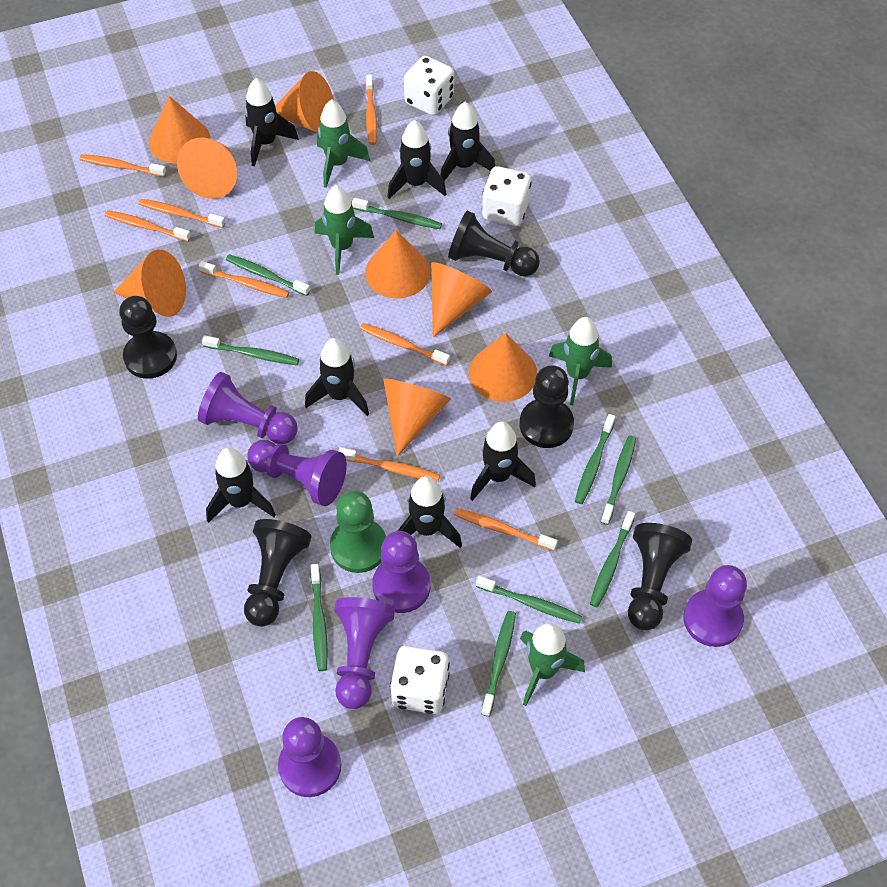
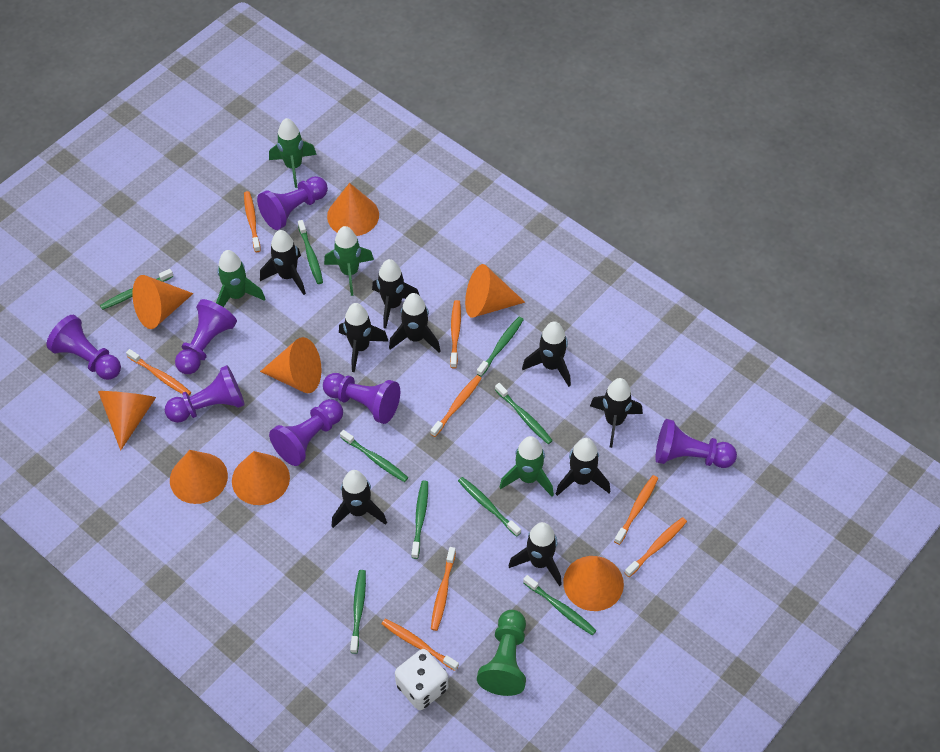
black pawn: [119,296,177,379] [244,519,312,627] [448,211,540,277] [520,365,574,448] [628,523,692,630] = 5 -> none = 0
black rocket: [206,448,276,523] [245,78,299,167] [305,338,369,416] [387,120,446,199] [398,476,462,548] [440,102,495,181] [470,421,536,501] = 7 -> [260,230,306,295] [332,470,387,528] [339,303,389,372] [372,259,420,329] [389,293,440,352] [509,522,562,586] [522,321,571,387] [556,438,610,496] [590,378,643,448] = 9
purple pawn: [198,372,298,444] [247,440,347,506] [278,717,341,797] [334,597,395,709] [372,531,431,613] [683,565,747,647] = 6 -> [46,315,121,380] [165,365,245,423] [175,299,237,374] [257,176,328,230] [269,399,343,466] [323,373,400,424] [655,419,737,468] = 7
white dice: [390,646,450,714] [404,56,454,115] [482,166,532,226] = 3 -> [395,649,448,710] = 1

